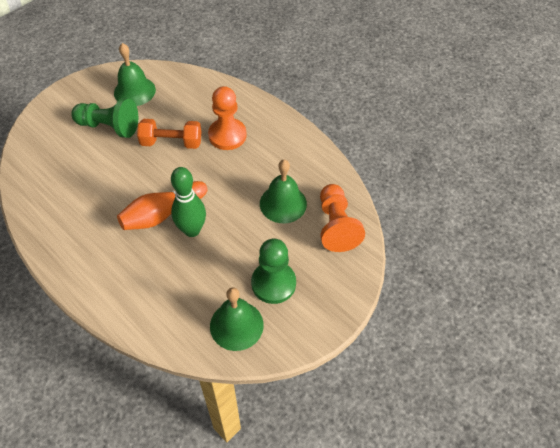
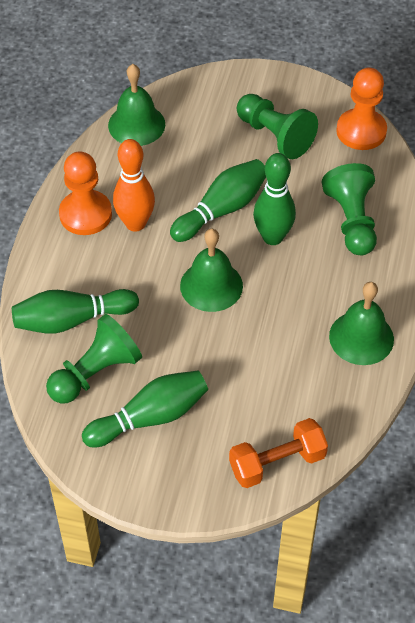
green bowling pin: [171,167,206,237] = 1 -> [12,289,139,334] [82,370,208,448] [170,159,266,242] [253,153,296,245] = 4
green pawn: [71,98,138,138] [251,239,296,304] = 2 -> [46,314,142,404] [237,94,318,159] [322,163,377,255] = 3

